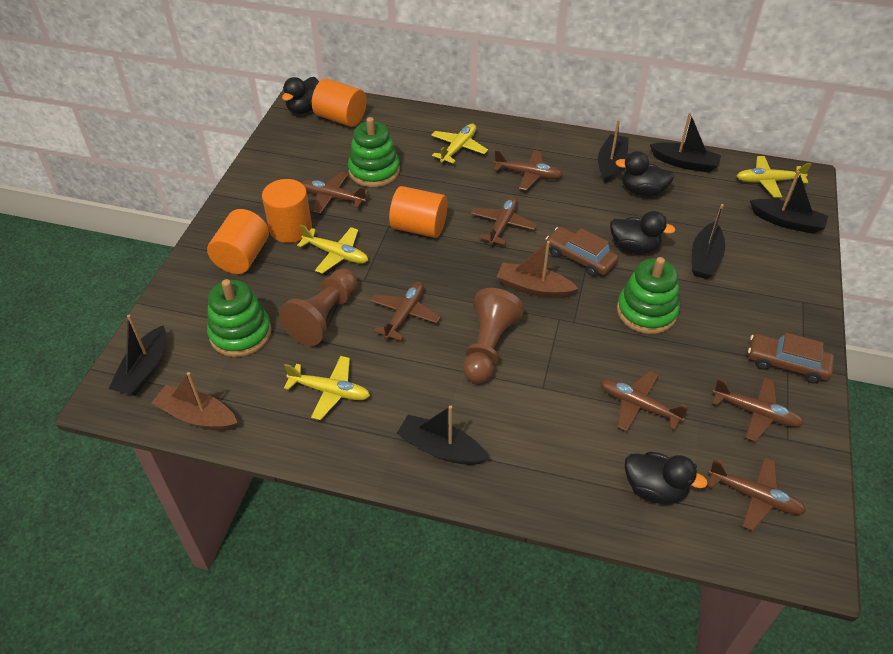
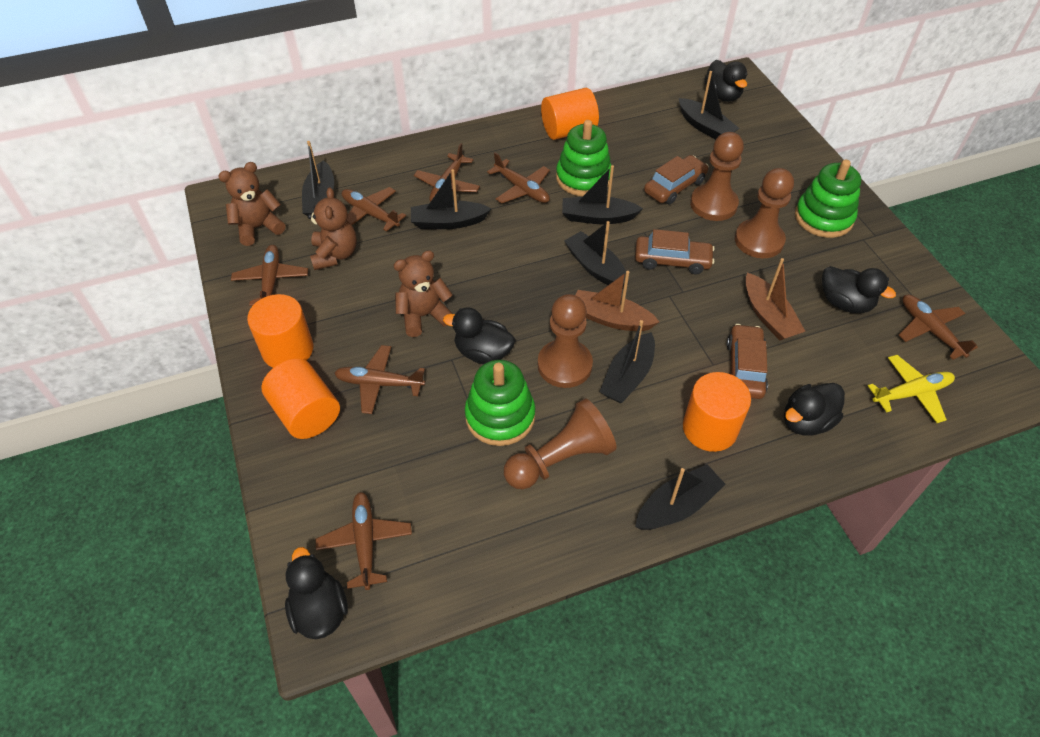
black boat: [109,315,166,396] [397,406,489,465] [598,120,629,183] [650,113,721,173] [692,204,725,279] [750,171,828,234] = 6 -> [302,141,334,216] [411,169,492,229] [562,165,643,224] [564,221,629,288] [599,320,655,403] [635,464,726,530] [679,71,739,139] = 7
black duck: [282,77,319,114] [610,211,676,254] [615,151,674,196] [625,452,708,504] = 4 -> [285,547,348,639] [443,307,515,364] [704,60,747,102] [784,383,845,436] [822,266,896,313] = 5
brown car: [546,227,618,277] [748,333,834,383] = 2 -> [635,229,714,274] [644,155,709,204] [727,324,768,399] = 3
brown pawn: [279,268,358,346] [463,288,524,383] = 2 -> [504,398,617,489] [538,294,593,388] [690,132,744,221] [735,168,794,258] = 4
brown teddy bear: none = 0 -> [218,162,285,246] [308,187,357,270] [394,250,453,337] = 3
yellow plane: [284,356,370,420] [297,225,368,274] [431,124,488,164] [737,156,811,198] = 4 -> [868,355,955,423] = 1

